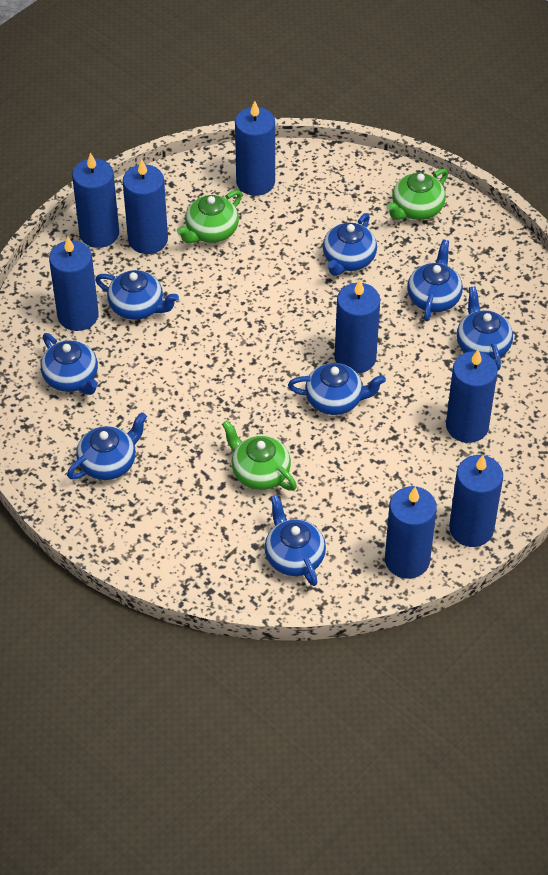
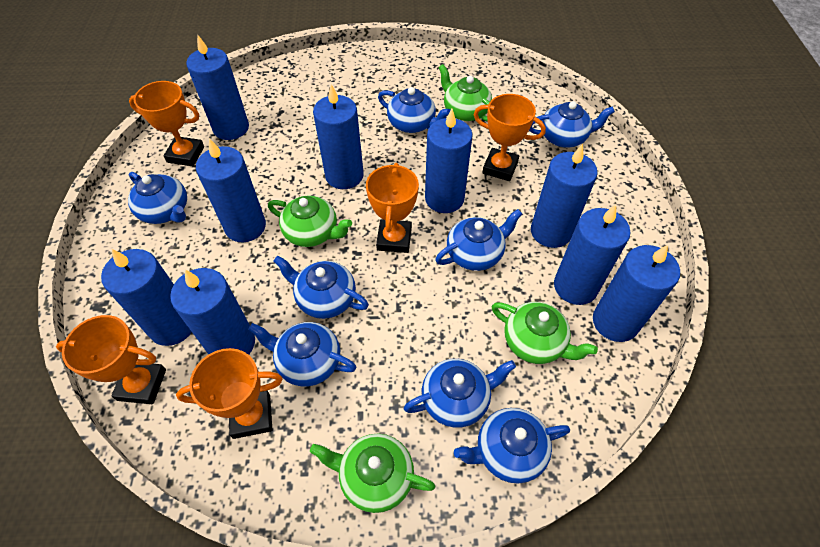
blue candle: [49,237,99,331] [72,153,119,248] [123,159,168,254] [235,101,275,196] [335,280,380,374] [385,486,437,579] [446,350,498,443] [449,455,503,547] = 8 -> [101,248,192,346] [170,268,255,355] [186,34,249,140] [196,138,266,243] [313,84,364,189] [425,109,473,213] [531,144,598,248] [554,204,631,305] [593,245,680,342] = 9
green teapot: [177,190,242,243] [222,420,297,491] [387,168,448,220] = 3 -> [268,196,352,247] [310,433,435,513] [438,64,492,121] [491,302,598,364] = 4
orange trophy: none = 0 -> [56,315,166,404] [129,81,204,166] [176,348,283,439] [366,163,419,253] [473,94,546,181] = 5

